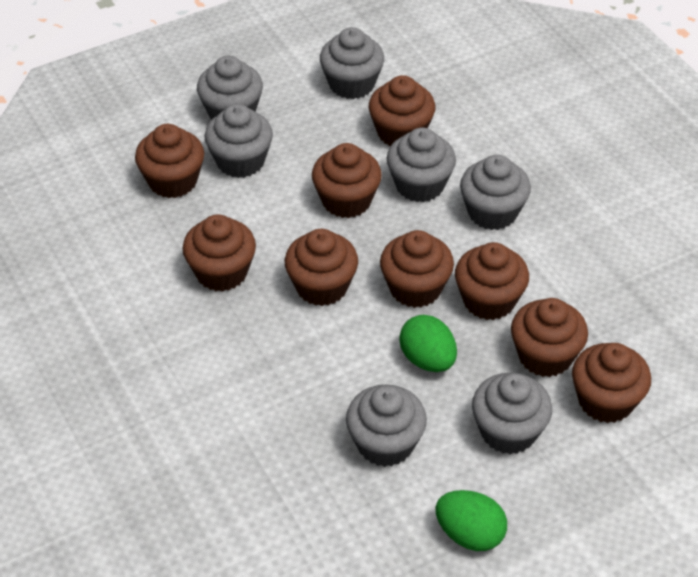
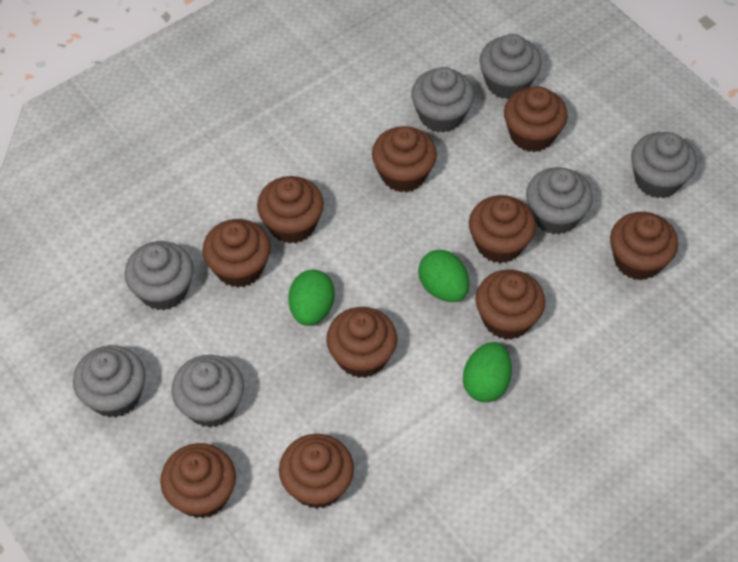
brown cupcake: [135,124,204,198] [183,214,256,292] [285,229,358,306] [312,143,382,218] [369,75,435,146] [380,230,454,308] [455,242,529,320] [511,298,588,377] [572,343,651,423] = 9 -> [160,443,236,518] [203,219,271,288] [257,176,324,244] [279,434,354,509] [326,307,397,378] [372,126,437,192] [469,195,536,263] [475,269,545,340] [504,86,568,152] [610,212,678,280] = 10
green egg: [399,315,457,372] [435,490,507,551] = 2 -> [289,270,335,326] [418,250,469,302] [463,342,512,402] = 3

